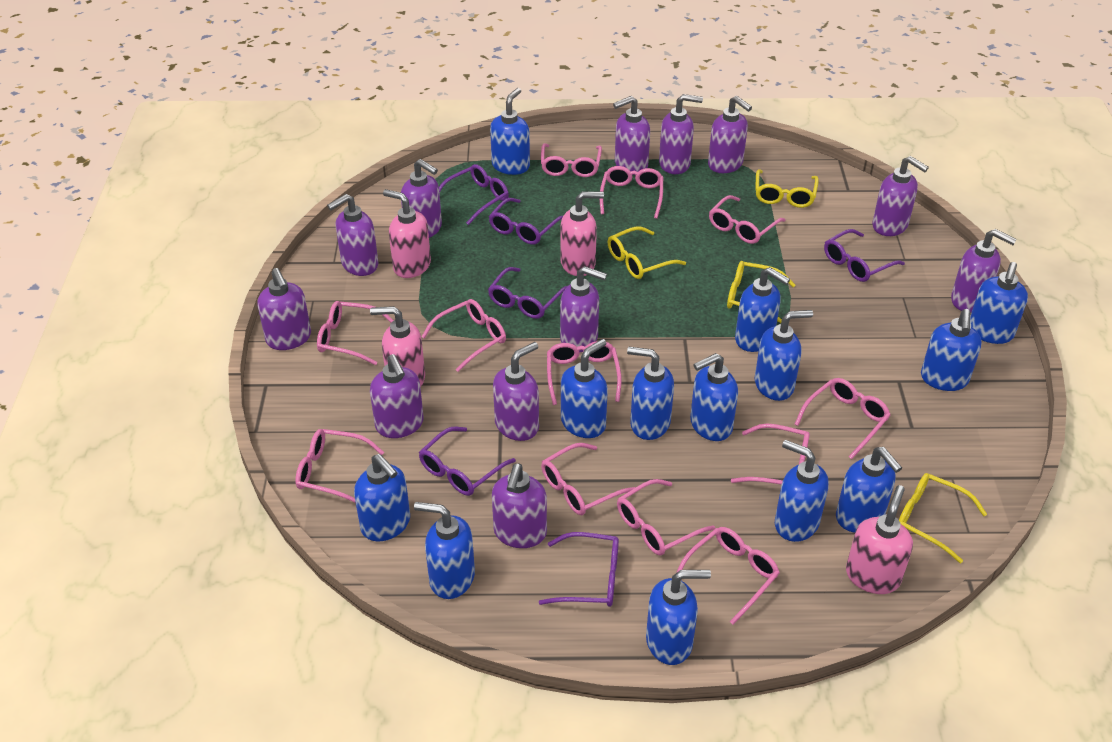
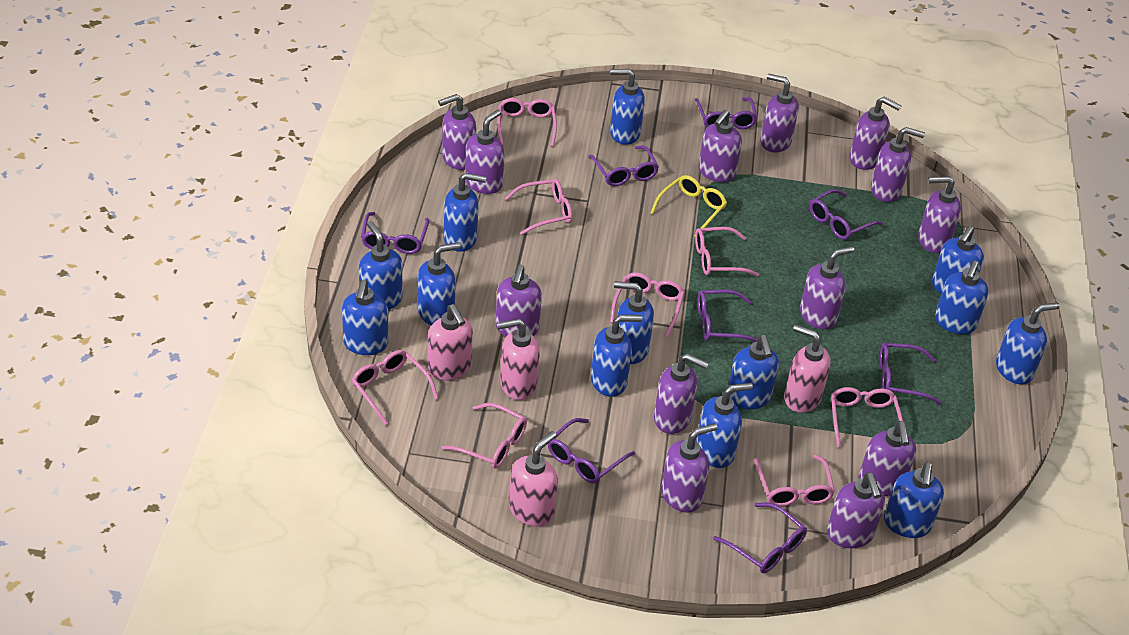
pink glasses: [295,429,384,503] [317,301,394,365] [421,299,506,372] [541,143,602,177] [541,443,636,515] [547,341,622,405] [600,166,663,219] [617,479,715,556] [676,527,780,625] [709,195,786,244] [731,423,810,485] [794,378,891,459] = 12 -> [352,350,438,425] [442,403,527,468] [497,98,557,147] [505,179,572,235] [610,272,685,338] [695,227,759,277] [754,454,835,507] [831,387,903,447] = 8
purple glasses: [419,427,516,496] [439,164,509,225] [488,267,568,319] [489,198,563,245] [539,532,619,607] [824,229,905,282] = 6 -> [361,212,429,254] [548,418,635,484] [588,146,659,186] [695,97,758,129] [698,290,758,342] [713,502,807,573] [809,189,883,240] [880,343,942,404] = 8
purple soap dispenser: [257,268,311,350] [327,194,379,276] [370,354,424,438] [401,159,442,238] [492,463,547,548] [493,342,539,441] [560,266,607,352] [613,96,650,175] [659,94,703,174] [708,96,752,173] [872,156,929,236] [951,229,1017,313] = 12 -> [438,94,476,170] [465,110,505,194] [495,265,542,336] [654,353,709,434] [661,423,717,513] [698,110,742,182] [760,73,799,153] [800,246,854,329] [827,472,885,548] [850,97,902,170] [859,421,916,496] [871,127,925,202] [918,176,961,253] = 13
yellow glasses: [608,226,686,279] [727,261,795,323] [755,169,819,208] [899,473,987,563] = 4 -> [650,175,727,236] = 1

